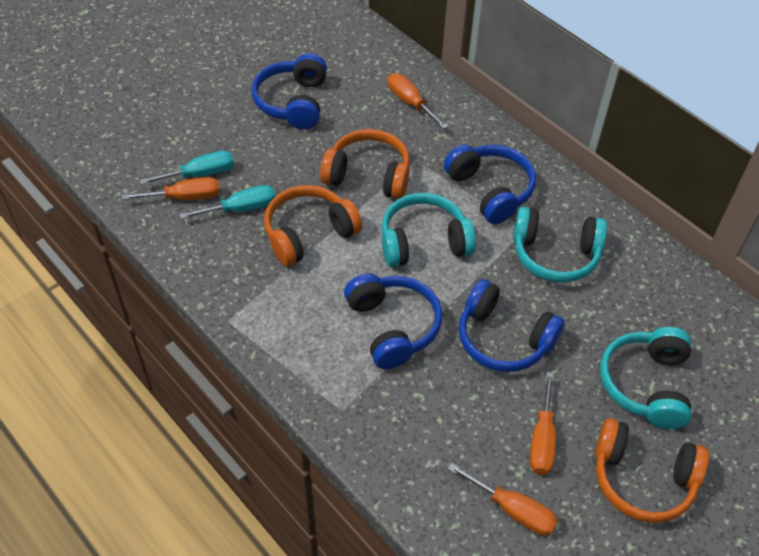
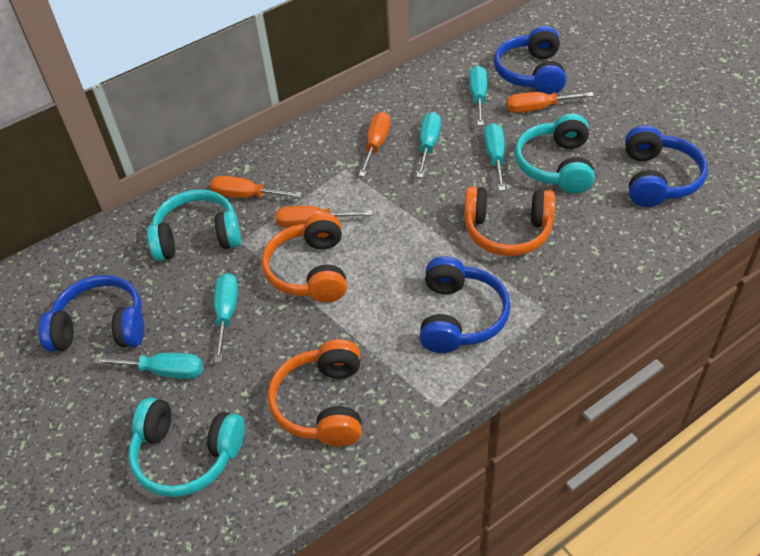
turquoise screwdriver: [139,151,234,185] [179,185,276,219] = 2 -> [94,353,203,379] [214,273,238,362] [417,112,441,178] [469,65,487,126] [484,123,505,191] = 5

